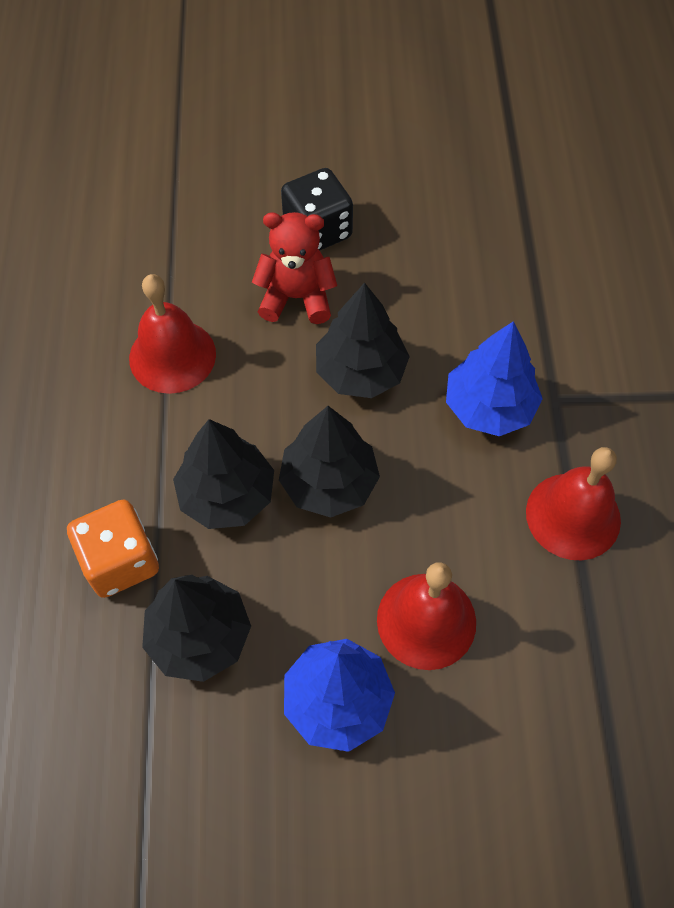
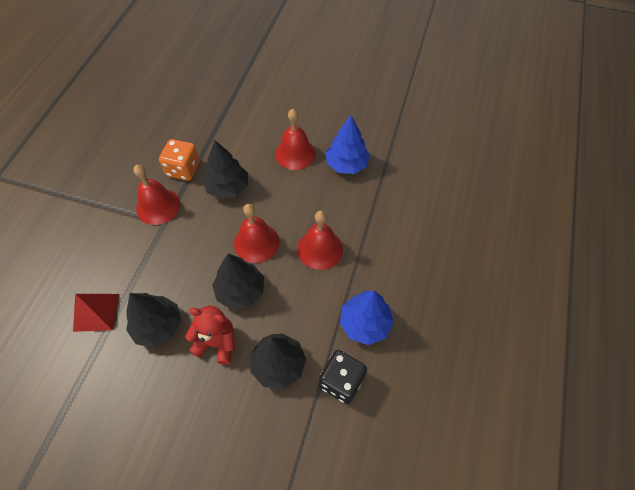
red bell: [129,274,216,394] [377,562,476,670] [526,447,621,560] = 3 -> [133,165,180,225] [234,204,279,263] [275,109,316,170] [297,211,343,270] = 4
red pyramid: none = 0 -> [73,294,119,332] = 1

